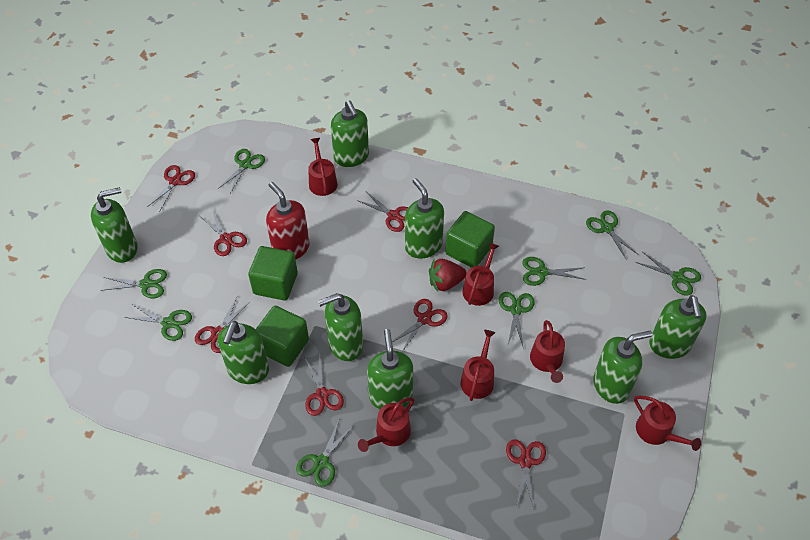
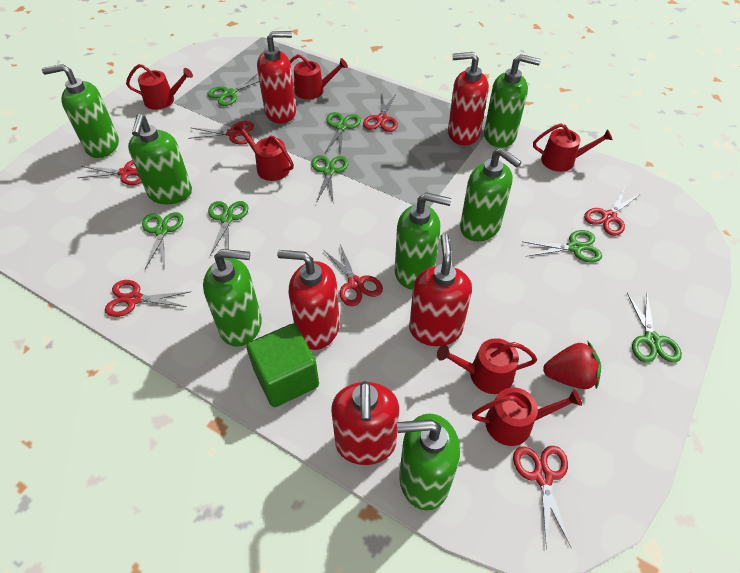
green cube: [248,246,298,300] [256,306,309,367] [445,211,495,268] = 3 -> [247,324,319,407] = 1
green scissors: [101,269,167,298] [125,304,192,341] [218,149,265,194] [296,418,354,487] [499,292,534,349] [523,257,586,286] [586,211,639,260] [635,252,701,296] = 8 -> [142,212,183,269] [207,73,259,106] [208,201,249,255] [311,155,349,203] [325,112,361,156] [524,230,602,263] [627,292,682,363] = 7
green soap dispenser: [91,187,137,263] [218,321,269,384] [318,293,363,361] [331,100,369,167] [367,329,413,409] [405,178,444,258] [593,331,653,404] [649,295,707,359] = 8 -> [42,64,119,158] [128,114,192,204] [203,249,262,347] [395,192,452,290] [397,413,460,511] [460,148,522,241] [484,54,541,148] = 7
red soap dispenser: [266,182,310,259] = 1 -> [257,31,296,124] [277,250,340,350] [331,381,399,465] [409,233,472,346] [448,52,489,145] = 5

